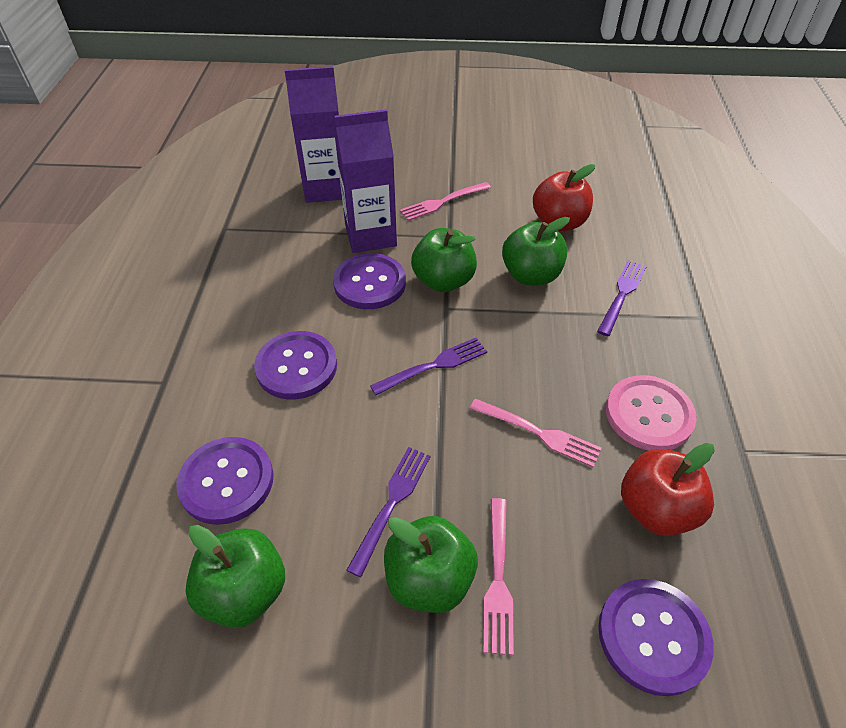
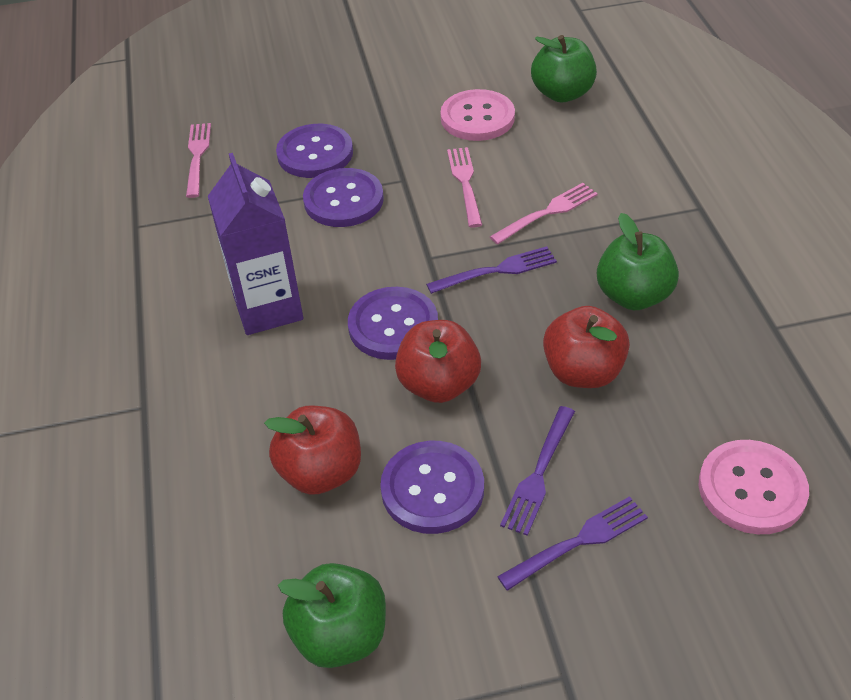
green apple: [185,525,285,628] [384,516,478,613] [411,228,477,292] [502,217,570,286] = 4 -> [278,563,386,668] [531,35,597,102] [597,213,679,310] = 3
pink button: [606,375,697,450] = 1 -> [440,89,515,141] [698,440,809,534] = 2
purple carton: [285,66,342,203] [335,109,397,253] = 2 -> [208,153,303,335] = 1
red apple: [533,164,595,231] [621,443,715,536] = 2 -> [264,405,361,495] [395,320,481,403] [543,306,630,388] = 3

